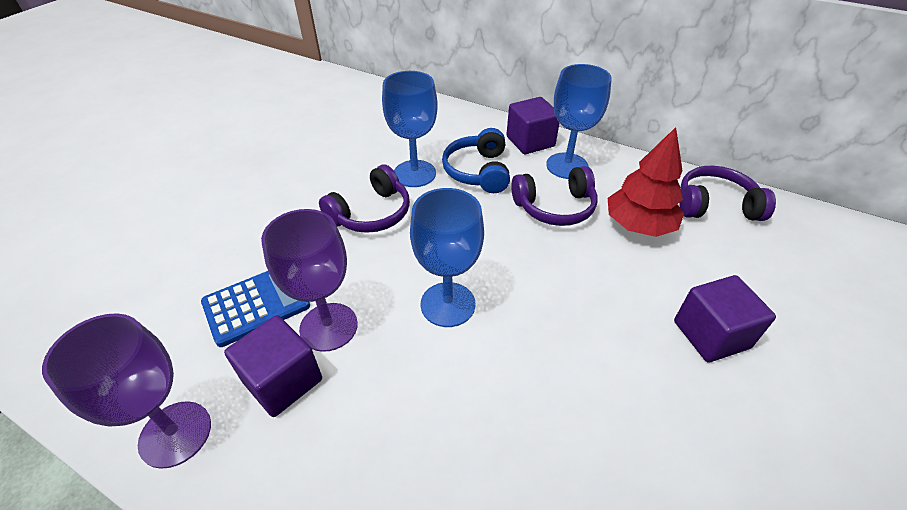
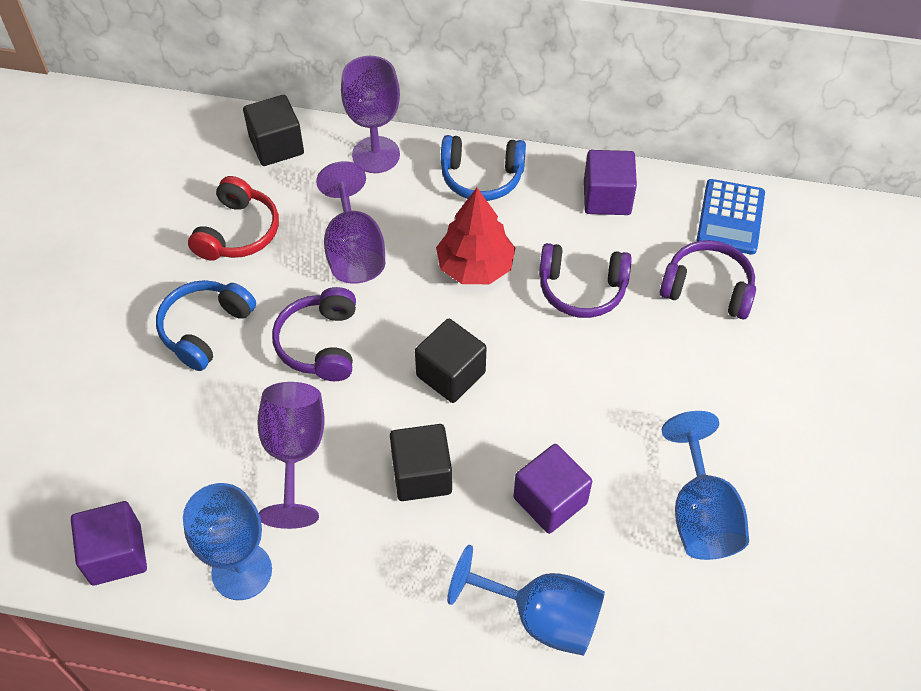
black cube: none = 0 -> [243,95,304,166] [390,424,452,501] [415,319,487,403] = 3
blue headphones: [442,128,510,193] = 1 -> [156,280,256,371] [441,135,526,201] = 2
purple goblet: [42,313,211,469] [261,209,358,352] = 2 -> [257,382,325,529] [316,161,385,284] [341,56,400,173] = 3
red headphones: none = 0 -> [188,176,279,261] = 1

